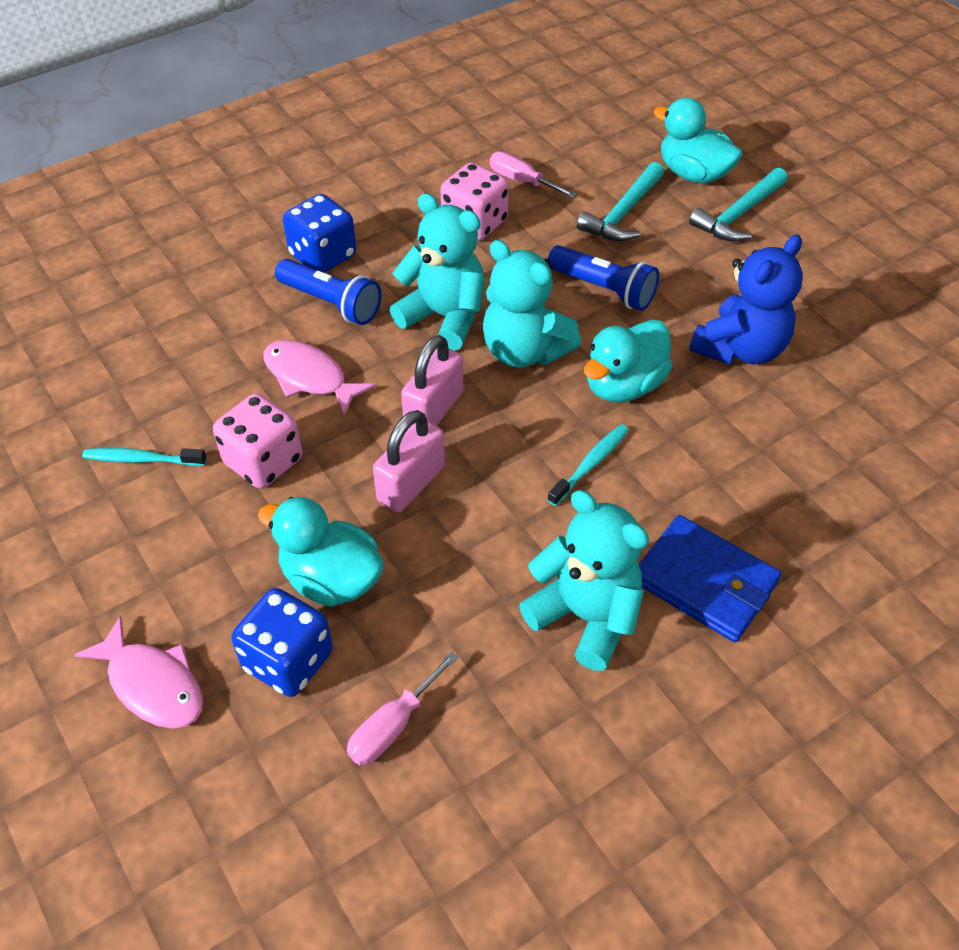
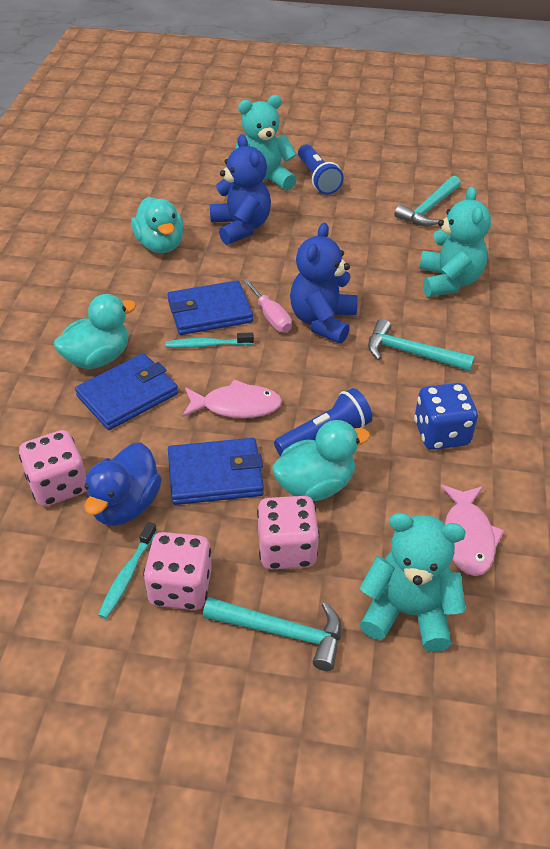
blue dice: [231,588,333,697] [283,194,356,273] = 2 -> [414,383,478,450] = 1
blue duck: none = 0 -> [84,443,162,526] = 1
blue teddy bear: [689,234,803,365] = 1 -> [210,134,271,245] [290,223,358,344] = 2
blue wallet: [639,515,781,642] = 1 -> [75,353,178,430] [168,280,253,335] [168,438,264,505] = 3
pink dice: [213,393,302,489] [441,163,509,241] = 2 -> [19,430,86,507] [143,532,212,610] [257,496,320,570] = 3
pink padlock: [373,410,445,513] [401,335,463,427] = 2 -> none = 0
pink screwdriver: [347,651,459,766] [490,152,577,198] = 2 -> [243,279,292,332] = 1
turquoise hammer: [577,162,664,242] [689,167,788,241] = 2 -> [203,597,341,671] [368,319,475,371] [394,176,461,226] = 3

